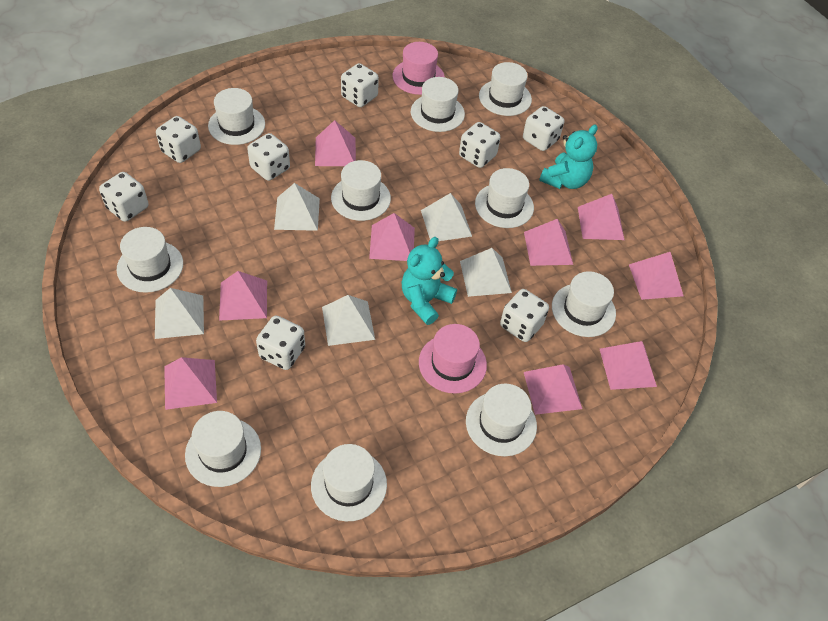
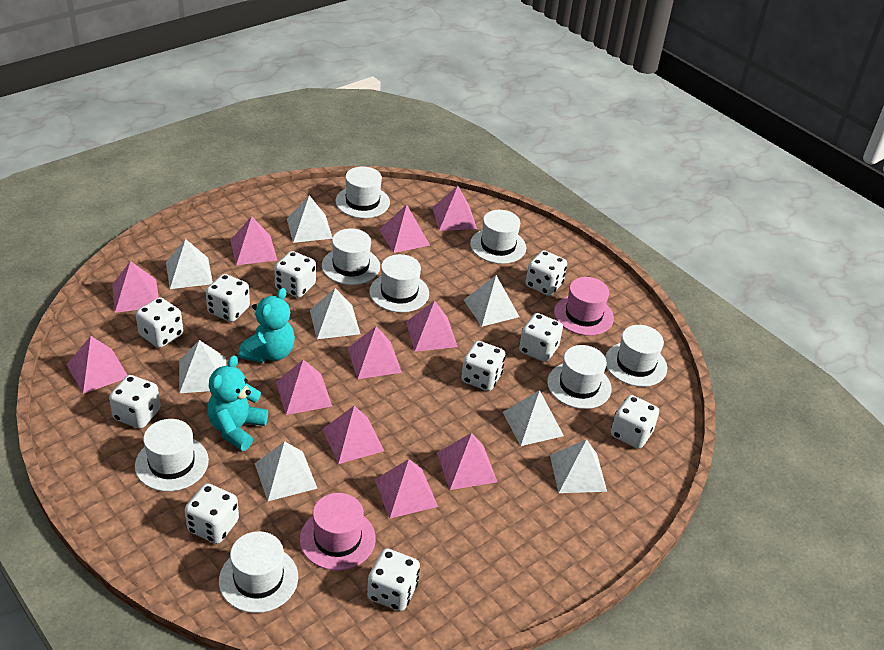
pink pyramid: [164,357,217,410] [219,271,267,321] [315,120,356,166] [369,213,415,261] [524,219,573,266] [524,364,582,415] [578,194,624,240] [600,341,657,390] [629,252,683,300] = 9 -> [67,336,128,394] [112,261,159,313] [230,216,277,265] [276,359,332,415] [322,406,384,464] [348,326,402,379] [374,459,438,518] [379,204,430,253] [406,301,458,352] [432,186,477,231] [437,433,497,490] = 11
white dice: [99,172,149,222] [156,116,201,163] [247,133,290,181] [256,315,305,370] [341,63,379,107] [459,122,500,168] [500,289,549,342] [523,106,564,151] = 8 -> [109,375,161,429] [136,297,183,348] [185,483,239,544] [206,274,250,322] [274,251,316,298] [367,548,420,611] [461,341,505,391] [519,313,563,362] [526,250,567,296] [611,395,659,449] = 10
white hat: [117,227,183,293] [185,411,261,487] [208,88,265,145] [311,444,387,521] [331,160,391,221] [411,77,465,132] [466,384,537,456] [475,168,534,228] [479,62,532,116] [552,271,616,337] = 10 -> [135,419,209,491] [219,531,298,613] [322,228,380,285] [336,166,390,218] [370,254,429,313] [470,210,526,264] [547,345,612,409] [605,325,667,387] = 8
white pyramid: [155,288,204,339] [274,183,320,231] [322,295,375,346] [421,193,472,241] [460,248,512,297] = 5 -> [166,239,213,289] [179,340,226,393] [255,441,317,501] [287,195,333,243] [310,288,360,339] [464,275,519,327] [503,390,564,446] [550,439,607,493] = 8

